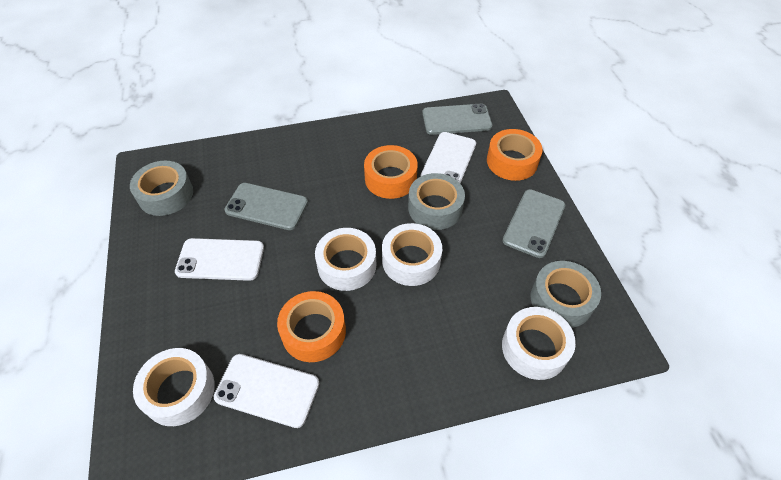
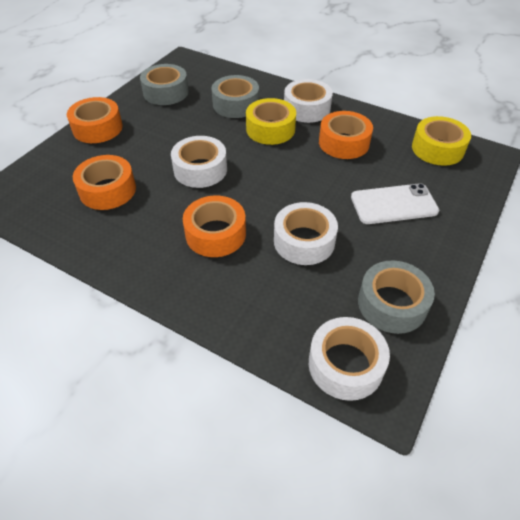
grey phone: [225,183,308,230] [422,104,493,135] [503,189,565,258] = 3 -> none = 0
orange tape: [277,291,346,362] [364,145,418,199] [487,129,543,181] = 3 -> [67,97,123,143] [73,155,136,210] [183,196,246,257] [319,111,373,159] = 4
white phone: [175,238,264,281] [214,354,319,428] [421,132,476,184] = 3 -> [351,183,439,224] = 1
yellow tape: none = 0 -> [246,98,296,145] [412,116,471,166] = 2

